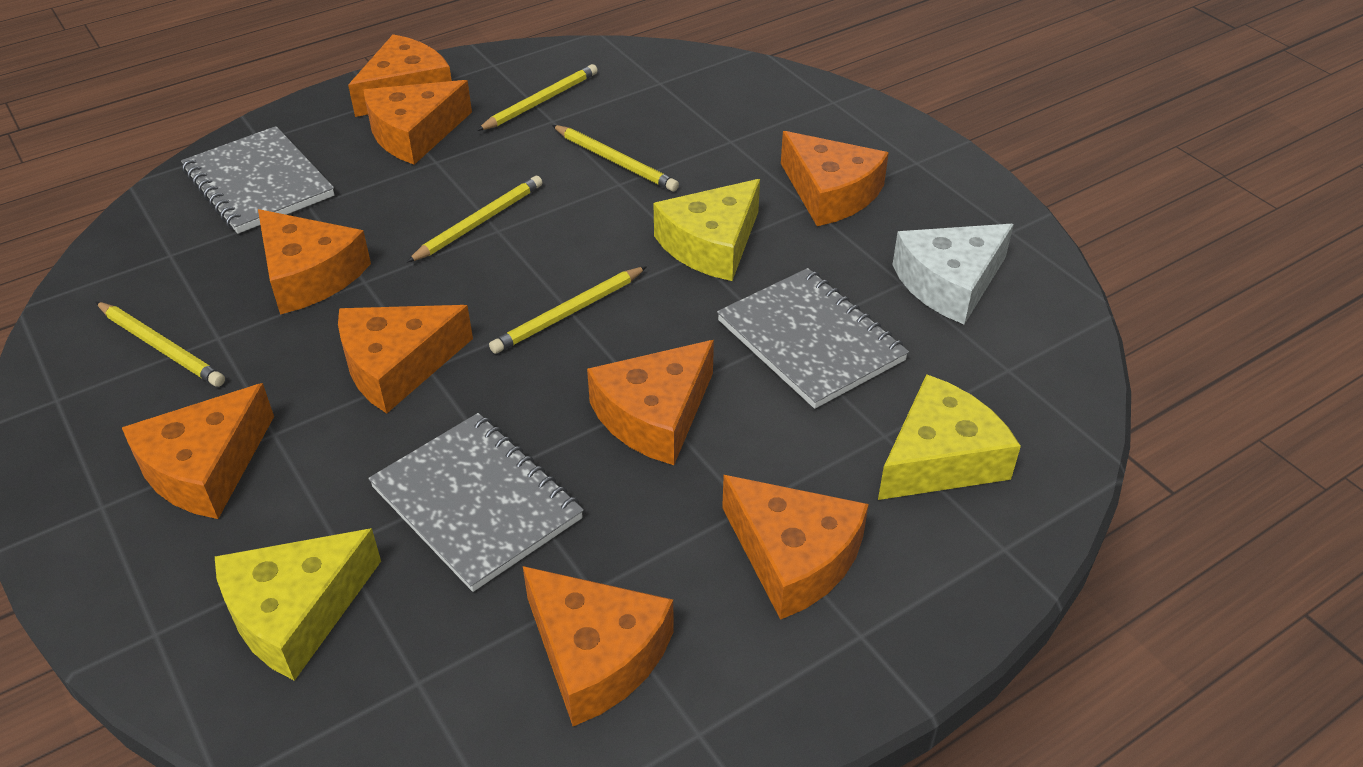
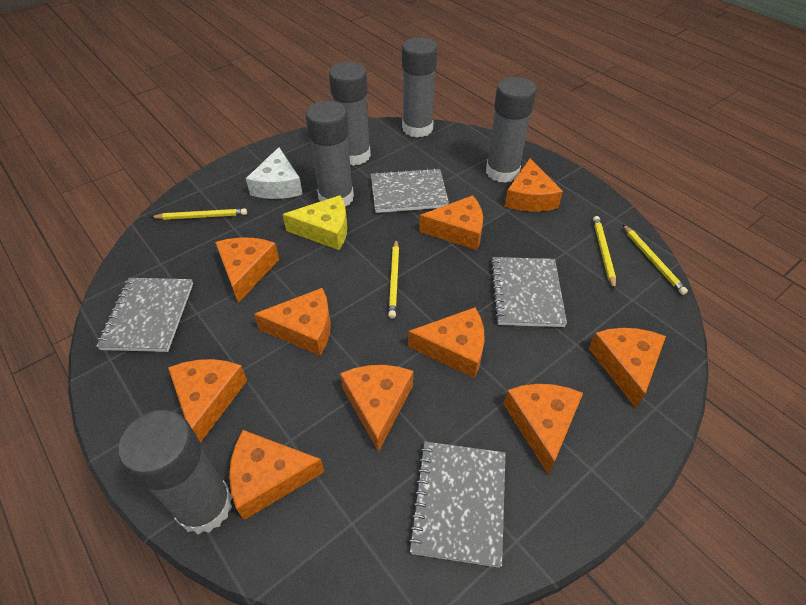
grey glue stick: none = 0 -> [118,410,232,534] [306,101,354,207] [329,62,371,166] [402,37,437,138] [486,77,536,183] = 5
grey notebook: [181,126,334,234] [368,413,584,592] [717,268,909,409] = 3 -> [96,278,193,352] [370,168,449,213] [408,442,506,568] [490,257,567,327] = 4
orange cheese: [122,383,274,519] [258,209,371,314] [338,305,473,413] [348,34,452,117] [364,80,472,165] [523,566,674,726] [587,340,714,465] [722,475,869,620] [781,131,889,226] = 9 -> [168,359,247,443] [215,238,279,303] [229,430,324,520] [254,288,331,356] [340,365,413,452] [408,307,485,378] [419,195,483,250] [504,384,583,474] [505,159,563,212] [589,328,666,408] = 10
yellow cheese: [215,528,381,681] [653,179,760,281] [878,374,1021,500] = 3 -> [282,195,347,250] = 1
yellow pencil: [96,302,225,387] [407,176,543,262] [477,64,598,131] [489,266,647,354] [552,125,679,191] = 5 -> [151,209,247,220] [388,239,399,319] [593,216,616,289] [623,224,688,295] = 4

